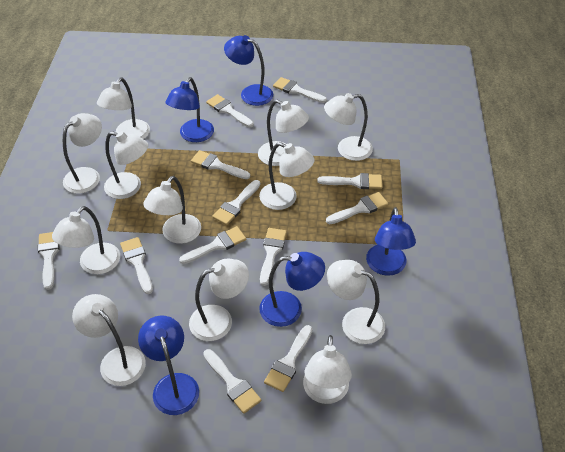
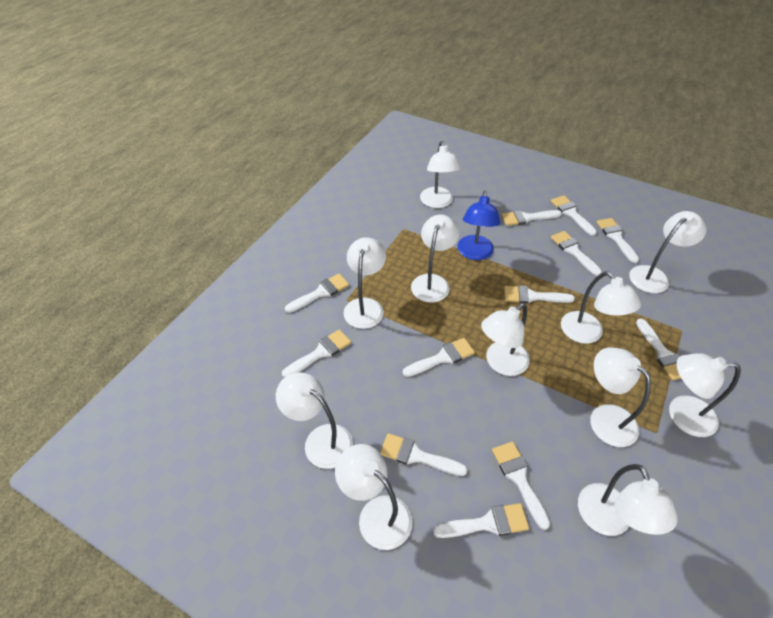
blue lamp: [138,316,199,415] [165,77,214,142] [224,35,273,106] [259,252,325,327] [366,207,416,276] = 5 -> [457,191,500,260] = 1
white lamp: [52,206,120,274] [63,113,102,194] [72,294,146,386] [97,78,150,139] [104,131,148,199] [143,176,201,244] [189,258,249,341] [258,99,309,166] [259,142,315,210] [303,335,352,404] [324,93,373,161] [327,260,385,344] = 12 -> [276,373,353,469] [335,444,412,550] [343,237,386,329] [411,214,460,303] [420,141,461,208] [481,303,530,376] [561,271,641,344] [578,464,678,536] [590,347,651,447] [629,211,707,293] [669,353,741,437] = 11

